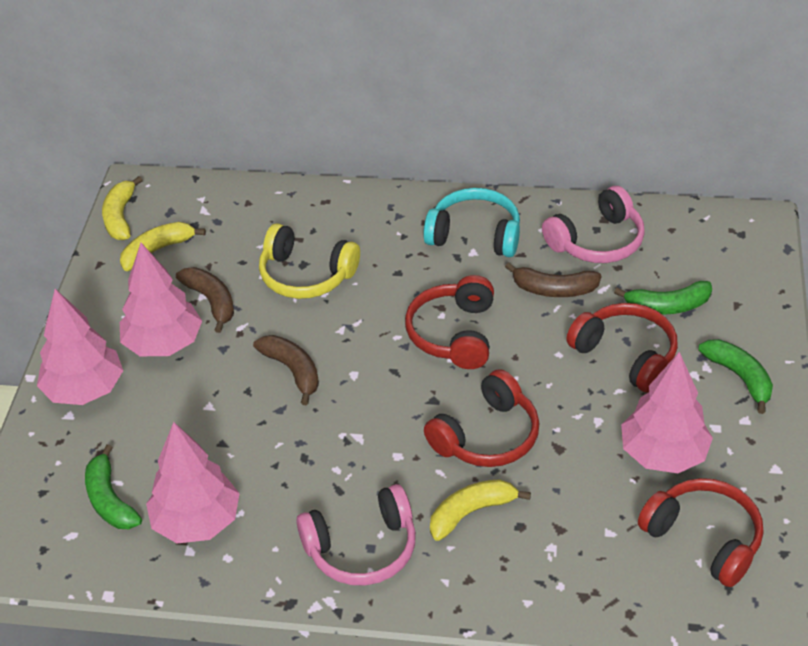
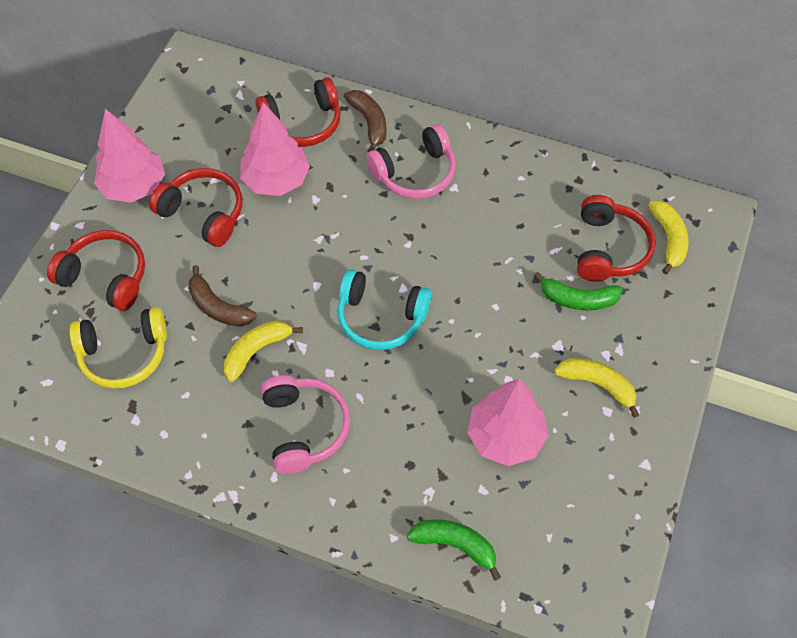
brown banana: [176,267,234,333] [253,335,319,405] [505,262,602,297] = 3 -> [188,265,256,327] [344,90,387,152] = 2
green banana: [85,444,142,529] [614,281,712,315] [698,339,773,414] = 3 -> [407,520,501,580] [534,272,623,310] = 2
pink tree: [37,289,123,405] [120,243,202,356] [146,422,240,543] [621,352,713,473] = 4 -> [94,109,165,203] [240,103,310,196] [467,379,549,466] = 3

